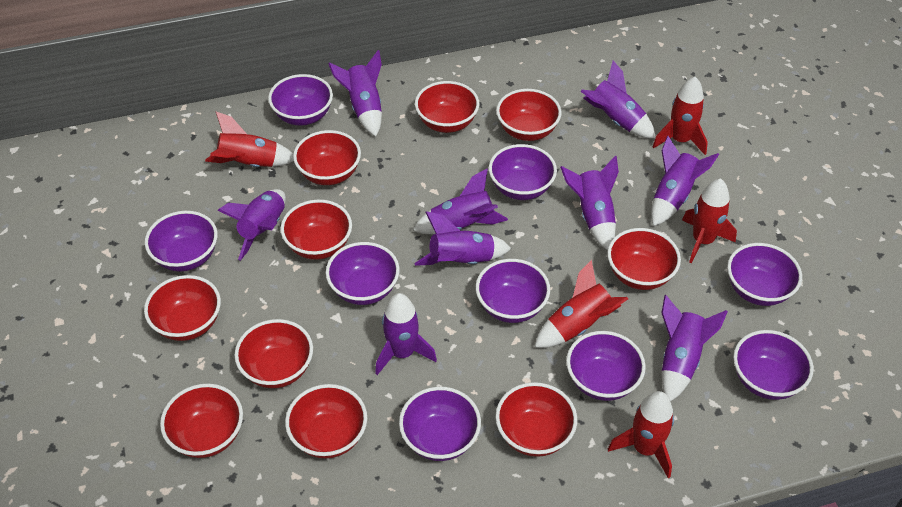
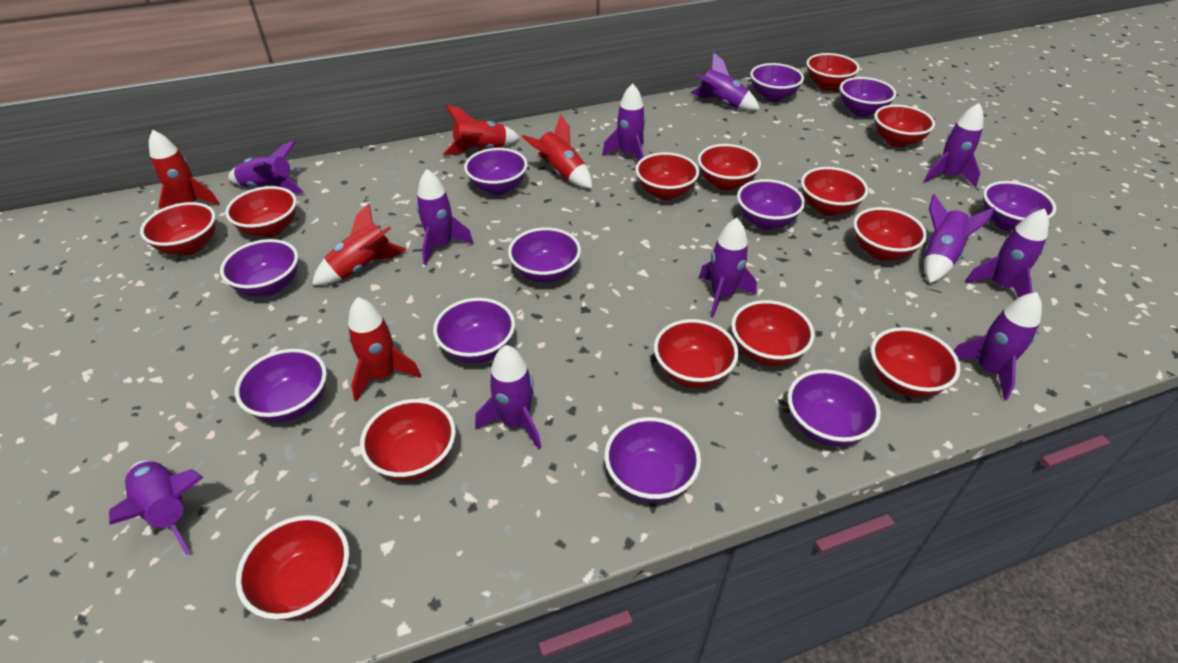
purple bowl: [145,211,218,272] [268,74,333,126] [326,242,400,305] [399,387,481,461] [476,259,550,323] [489,144,557,200] [566,331,646,401] [727,243,802,306] [733,330,814,400] = 9 -> [220,239,298,296] [235,349,327,423] [433,298,515,363] [464,148,528,195] [508,227,581,283] [604,417,701,503] [737,179,805,230] [750,63,804,102] [787,369,881,447] [840,77,896,117] [983,181,1056,232] = 11
purple rocket: [218,189,286,261] [328,50,382,137] [375,293,437,375] [412,168,508,234] [415,211,511,266] [560,155,619,250] [581,60,656,139] [651,136,719,226] [662,295,728,401] = 9 -> [109,461,204,555] [228,140,304,193] [416,169,473,265] [475,345,541,450] [602,83,646,162] [691,52,760,111] [699,218,757,318] [924,103,984,187] [924,194,995,283] [954,292,1042,400] [965,208,1049,298] = 11
red bowl: [144,275,221,341] [160,384,243,458] [234,319,313,388] [281,200,352,260] [285,384,367,458] [293,130,361,185] [415,81,479,133] [495,382,577,457] [496,89,562,141] [607,228,681,290] = 10 -> [140,202,216,255] [225,186,297,237] [236,515,349,620] [360,399,456,481] [635,152,699,200] [654,319,739,388] [698,144,761,191] [731,300,814,366] [801,167,868,216] [806,53,860,91] [853,207,927,261] [871,327,961,398] [874,105,935,147] = 13

